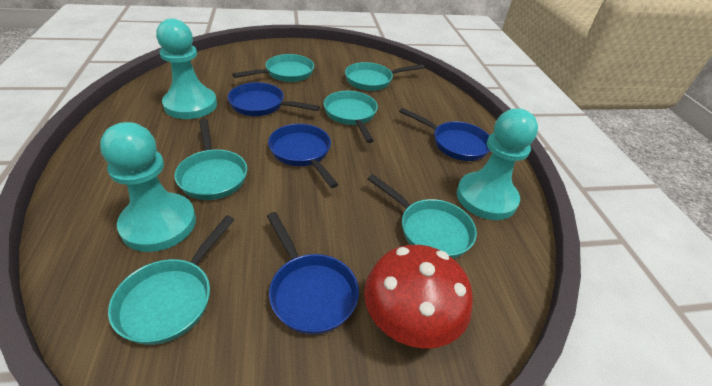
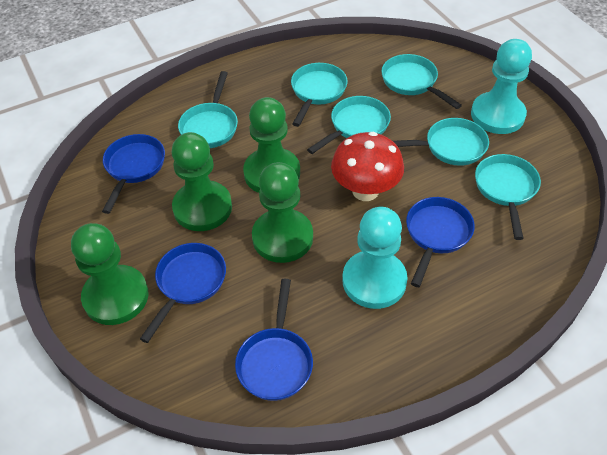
green pawn: none = 0 -> [71,223,148,325] [172,132,232,231] [243,97,300,193] [252,162,313,263] = 4
turquoise pawn: [100,122,196,252] [156,18,217,119] [457,109,538,220] = 3 -> [342,207,407,309] [471,39,532,134] = 2

